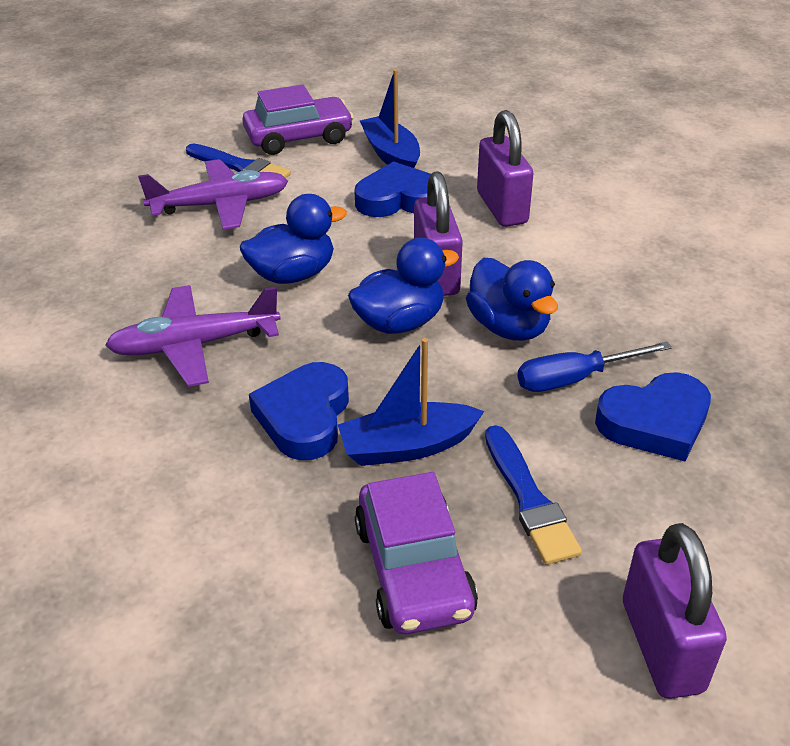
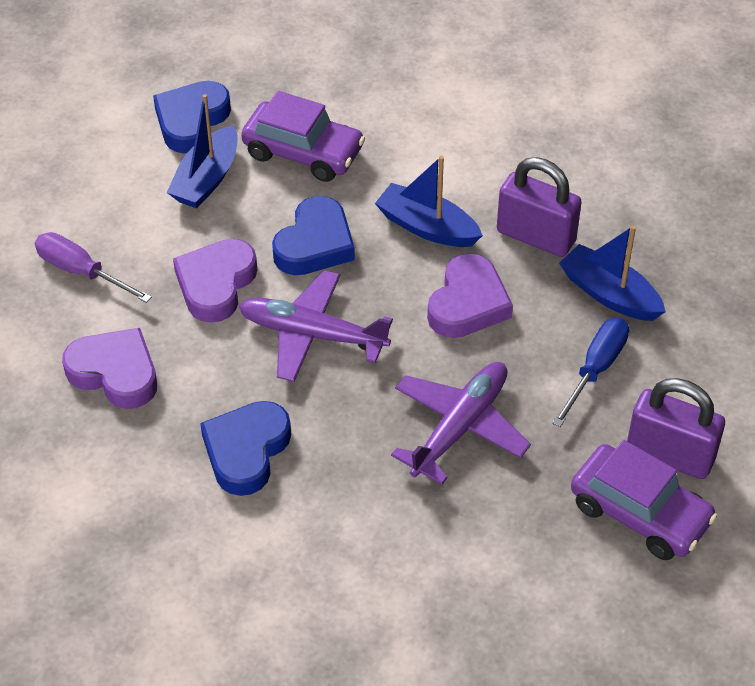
blue boat: [338,338,484,466] [360,69,420,168] = 2 -> [166,94,238,208] [375,156,483,247] [559,225,666,321] = 3
blue brush: [186,143,291,178] [485,425,582,565] = 2 -> none = 0
blue duck: [240,194,347,284] [348,238,459,334] [466,258,558,341] = 3 -> none = 0
purple heart: none = 0 -> [62,328,157,409] [173,239,257,323] [427,253,513,338] = 3
purple padlock: [414,171,463,296] [477,110,534,227] [623,523,727,699] = 3 -> [497,157,582,257] [627,378,725,479] = 2
purple screwdriver: none = 0 -> [35,232,152,303] = 1

